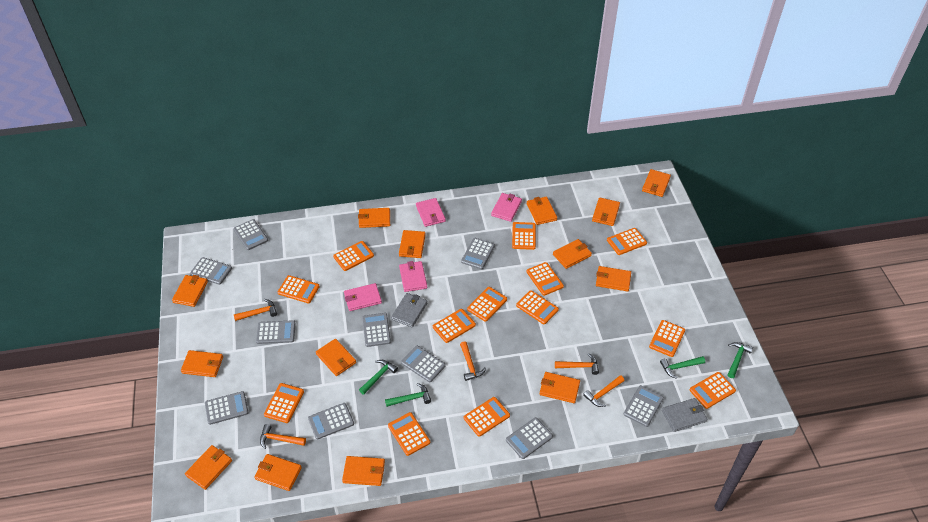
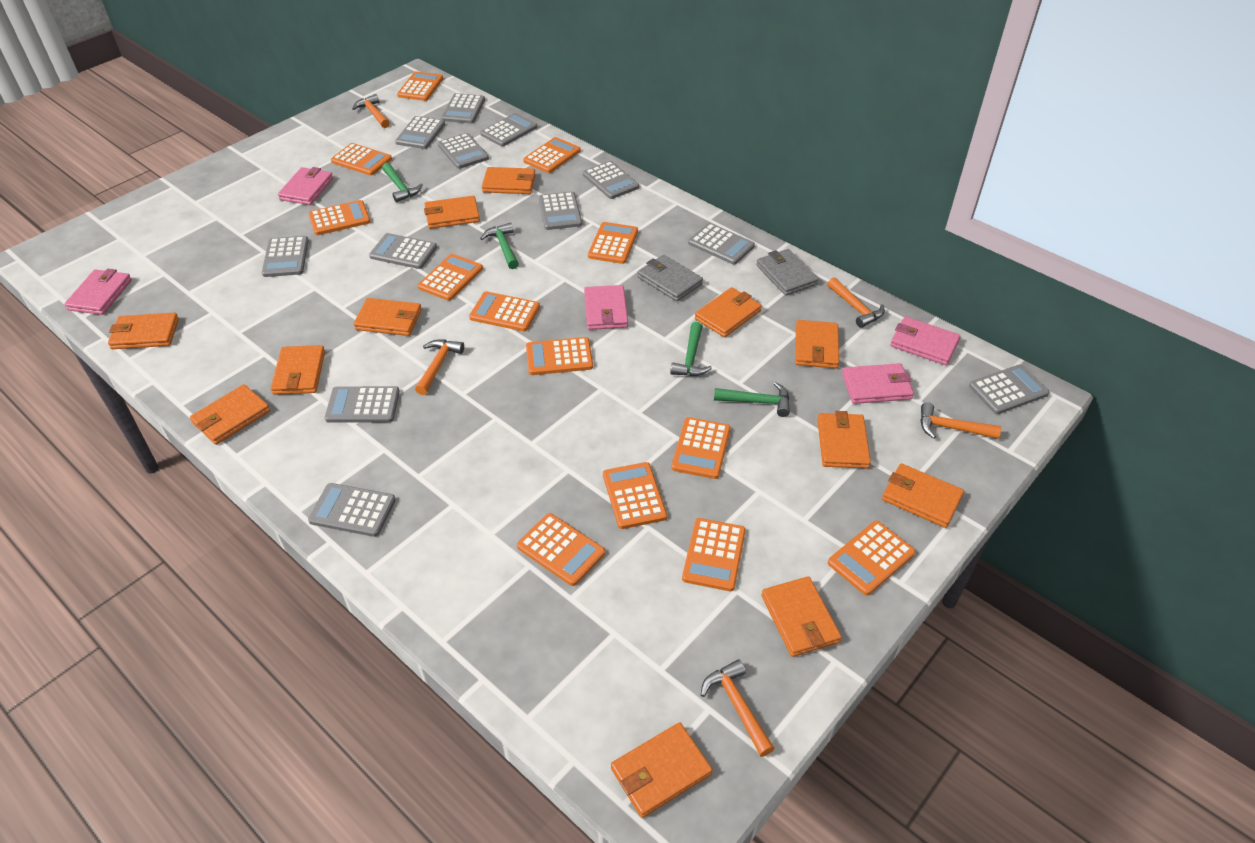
grey calculator: [190,257,232,285] [205,391,248,425] [233,219,268,250] [256,320,296,344] [308,403,354,439] [362,313,391,347] [401,346,446,382] [461,238,495,269] [506,418,553,459] [624,385,664,427] = 10 -> [262,236,309,277] [308,483,396,537] [325,386,400,423] [369,233,437,269] [395,116,445,149] [438,133,489,169] [441,93,485,123] [480,113,537,147] [539,192,582,230] [583,161,639,199] [688,223,755,265] [969,364,1049,414] = 12
orange wallet: [172,275,208,307] [181,350,223,377] [185,445,232,490] [254,454,302,491] [316,339,356,376] [342,456,385,486] [358,208,390,228] [399,230,426,258] [527,197,557,225] [539,372,580,403] [553,239,592,269] [592,197,620,226] [596,266,631,291] [642,169,671,197] = 14 -> [108,313,179,349] [190,384,270,445] [271,345,325,395] [354,298,422,336] [424,196,480,229] [482,167,536,194] [611,722,713,818] [695,287,762,337] [761,576,842,657] [795,320,839,369] [817,411,871,468] [882,463,964,528] = 12
pink wallet: [344,283,382,311] [399,261,427,292] [416,198,446,227] [491,193,522,222] = 4 -> [64,269,132,315] [278,167,333,205] [584,285,628,330] [842,363,914,404] [890,317,960,365] = 5

